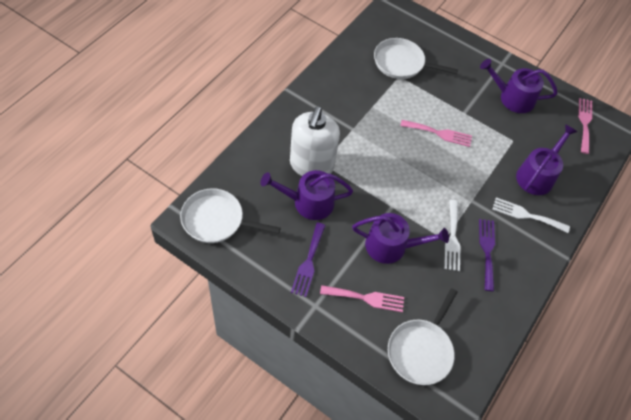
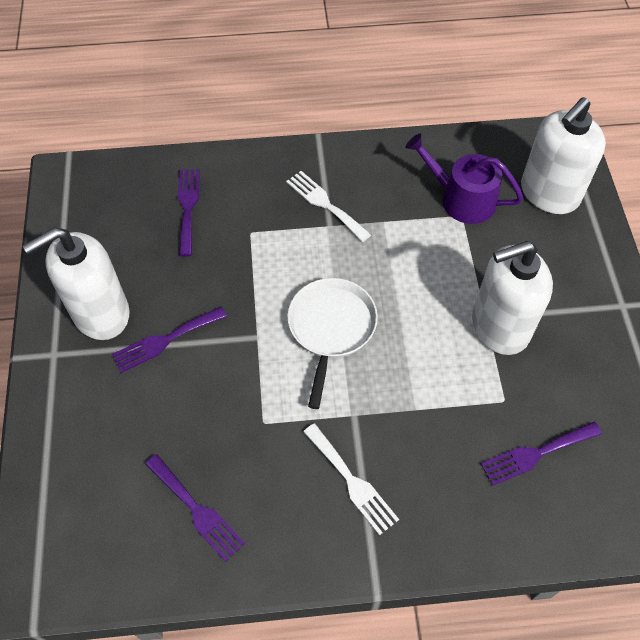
pink fork: [320,285,404,312] [400,120,472,147] [578,98,592,154] = 3 -> none = 0
purple fork: [291,222,326,297] [479,219,495,291] = 2 -> [112,307,227,373] [145,454,245,562] [178,169,200,257] [481,422,602,486] = 4
purple watering can: [260,170,353,220] [352,213,449,264] [480,59,557,113] [516,124,577,195] = 4 -> [405,134,523,224] = 1
white pan: [180,188,281,243] [374,38,458,79] [388,288,457,385] = 3 -> [287,278,378,409] = 1
white soap dispenser: [290,106,340,176] = 1 -> [23,227,130,340] [472,241,553,355] [521,97,606,214] = 3

